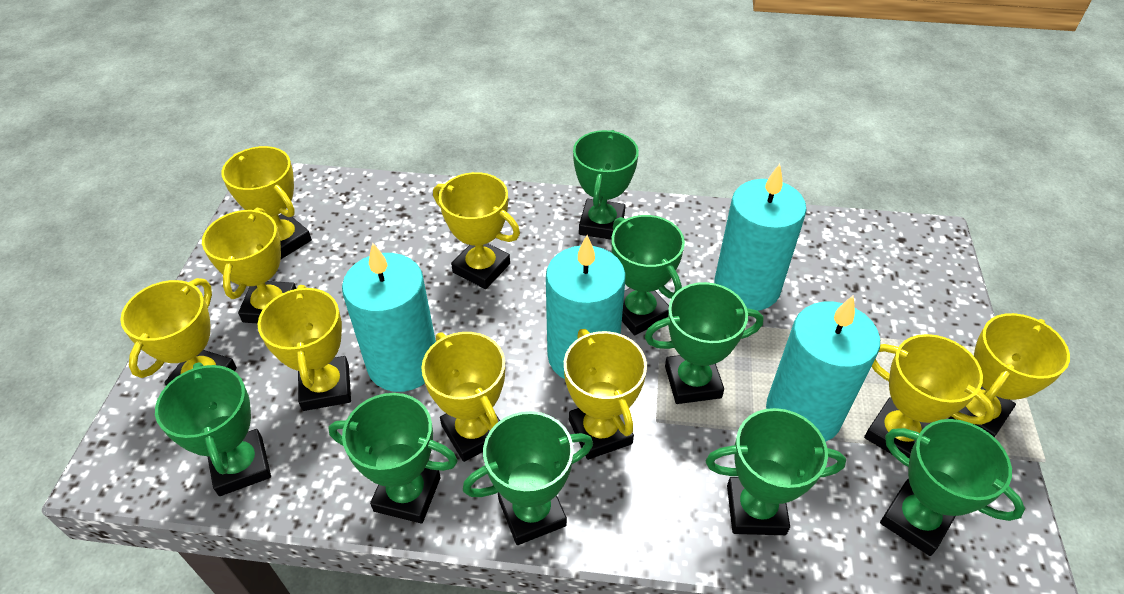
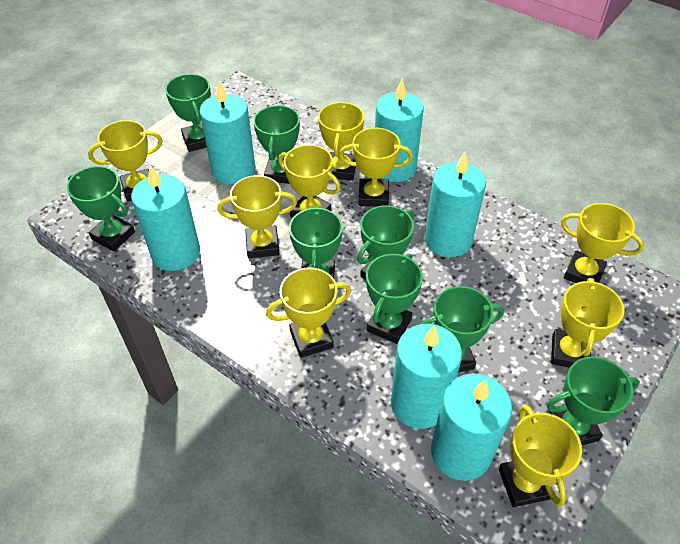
turquoise candle: [342,242,436,392] [546,235,626,379] [714,164,807,311] [766,296,880,442] = 4 -> [131,165,200,271] [200,81,255,184] [375,79,423,182] [390,324,462,429] [424,152,486,257] [431,373,512,481] = 6

